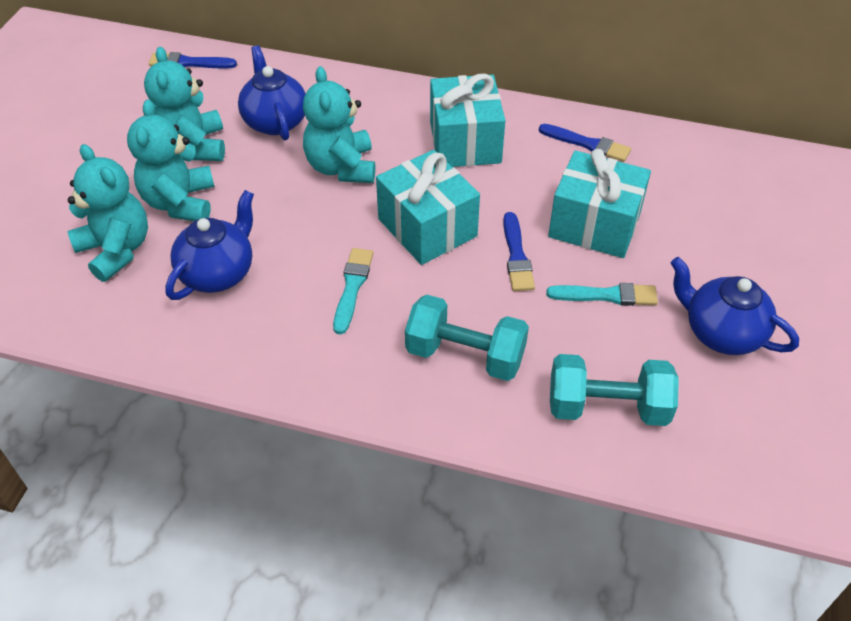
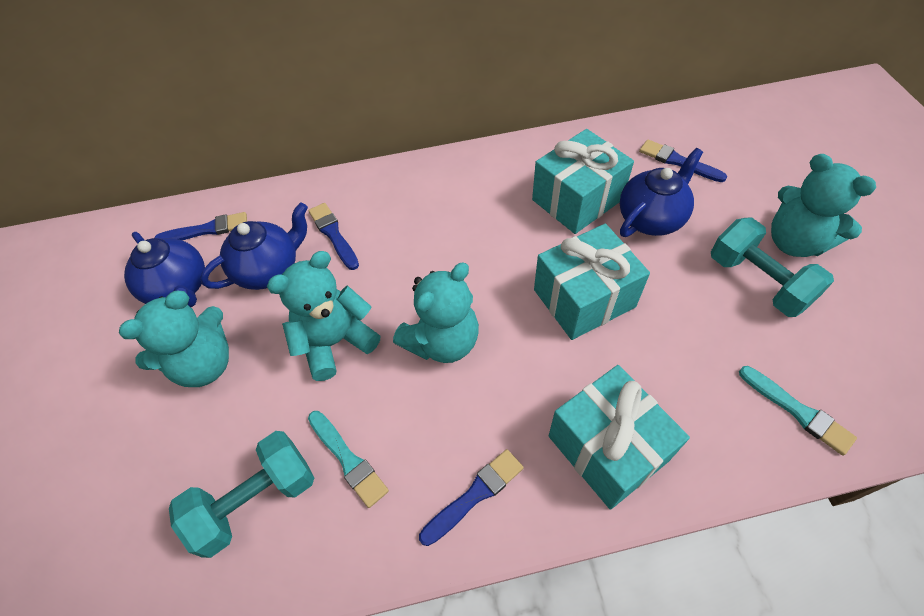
blue brush: [149,52,237,68] [503,212,535,291] [539,124,631,162] = 3 -> [154,212,247,240] [308,203,359,270] [419,449,524,546] [639,140,727,182] = 4

